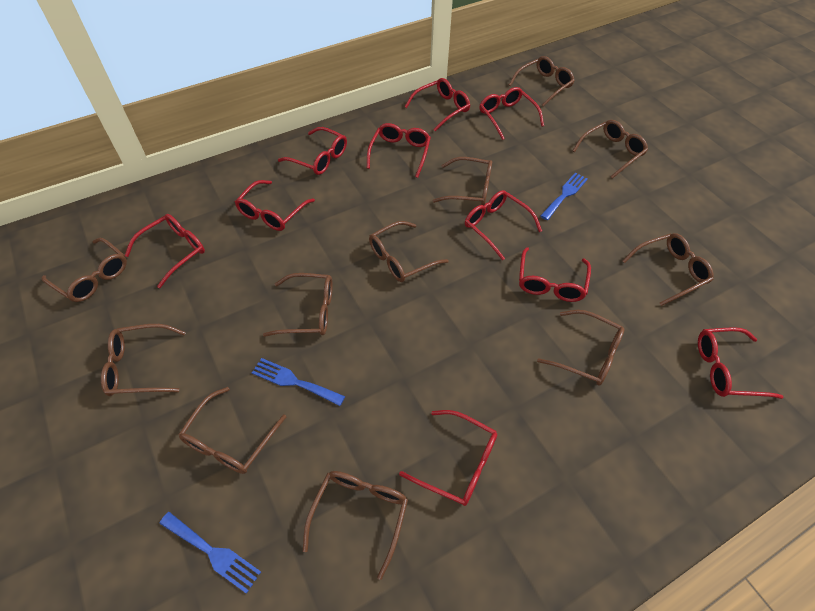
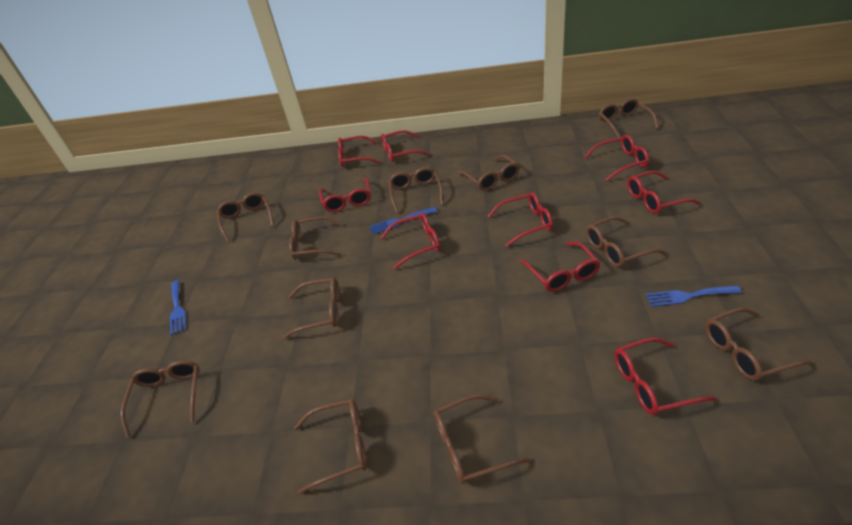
red glasses: [125,214,205,288] [235,180,315,231] [278,127,347,175] [367,123,431,178] [399,410,497,506] [404,78,470,131] [465,190,542,260] [479,87,544,140] [519,247,591,302] [698,327,783,399] = 10 -> [319,178,371,212] [338,136,380,167] [380,213,440,269] [381,130,430,162] [488,192,553,247] [520,242,600,292] [584,135,649,181] [615,337,716,415] [627,171,700,214] = 9

